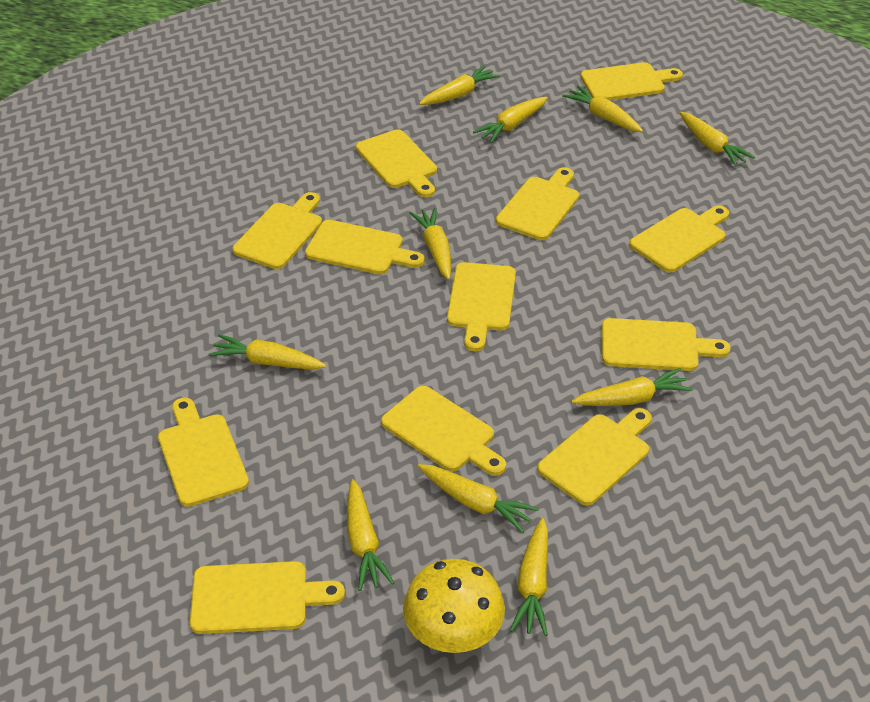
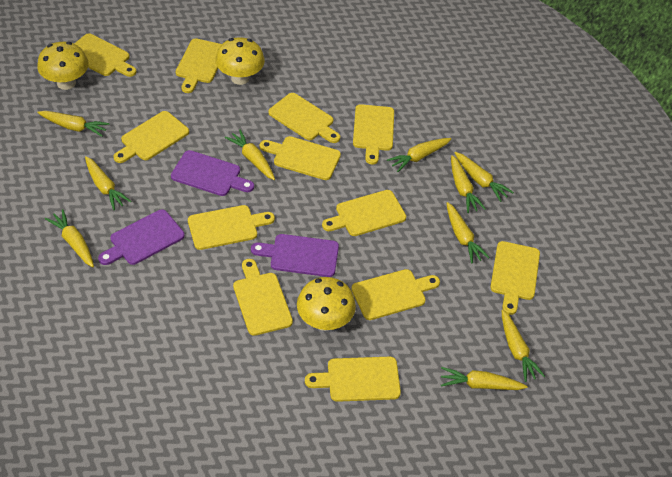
purple cutting board: none = 0 -> [98,209,185,265] [171,150,254,196] [251,234,339,277] = 3
yellow mushroom: [403,559,505,653] = 1 -> [37,42,89,90] [215,37,265,85] [297,277,356,331] = 3

